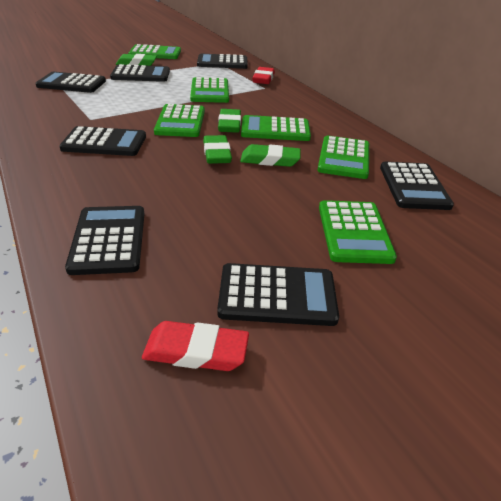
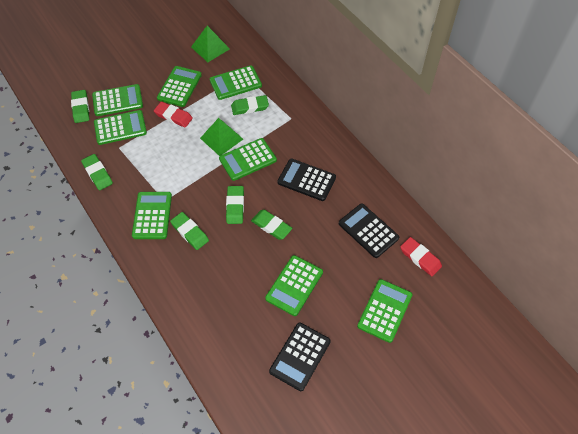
black calculator: [36,72,106,93] [59,126,146,156] [65,206,144,275] [110,64,170,82] [197,54,248,69] [217,263,339,326] [380,161,454,210] = 7 -> [269,323,331,391] [277,159,336,201] [339,204,399,258] = 3
green calculator: [128,44,181,59] [154,104,205,137] [190,77,229,103] [241,115,311,141] [317,136,369,179] [319,200,397,264] = 6 -> [92,84,143,116] [94,110,147,145] [132,192,172,239] [157,66,202,107] [210,65,262,100] [219,138,277,181] [265,255,323,316] [357,279,412,343] = 8
green eraser: [116,54,157,66] [203,135,232,164] [218,109,241,133] [240,144,301,167] = 4 -> [71,90,89,123] [81,154,113,190] [170,212,209,250] [226,186,244,224] [231,95,269,115] [251,210,292,240] = 6
green pyramid: none = 0 -> [191,26,230,62] [200,118,243,156] = 2

